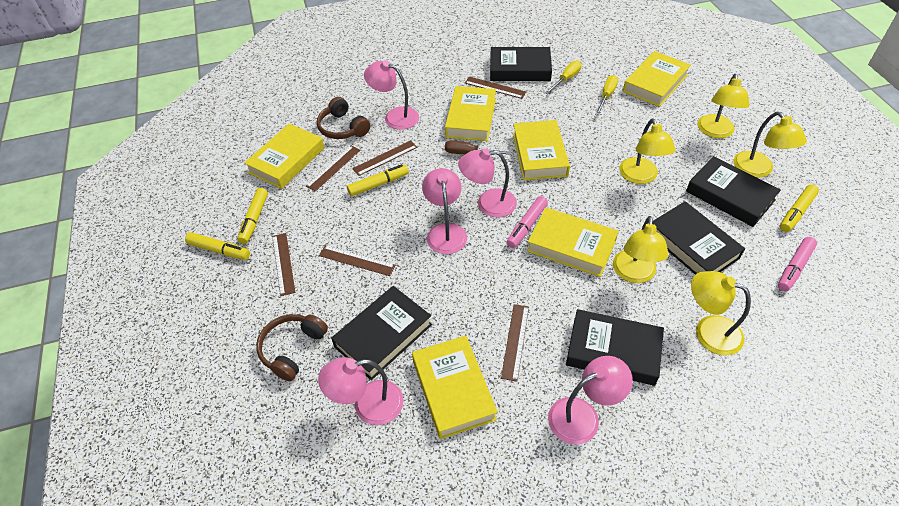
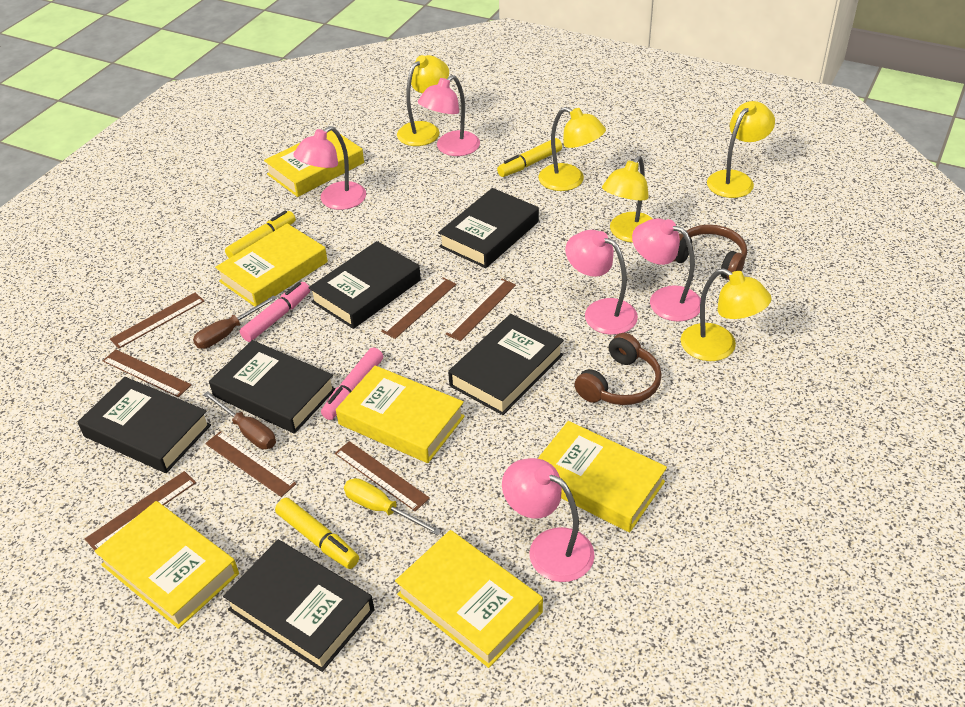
black book: [331,286,432,380] [490,47,552,81] [566,309,664,386] [653,201,745,275] [686,156,781,227] = 5 -> [78,377,211,473] [209,340,336,434] [223,540,374,672] [309,241,421,329] [438,188,539,268] [448,314,564,415] = 6
brown ruler: [272,233,295,296] [306,146,360,192] [319,245,395,276] [352,140,417,176] [465,76,526,99] [501,304,529,382] = 6 -> [85,471,196,550] [103,349,191,397] [110,293,204,348] [205,431,296,497] [335,441,430,511] [381,277,456,339] [446,278,516,341] = 7
brown screwdriver: [445,140,511,155] = 1 -> [193,295,277,349] [203,391,276,449] = 2
yellow marker: [185,232,250,260] [237,188,268,244] [347,164,409,196] [780,185,819,232] = 4 -> [225,210,296,258] [275,498,359,569] [497,138,562,177] = 3
yellow screwdriver: [545,60,582,95] [596,75,618,115] = 2 -> [344,478,442,536] = 1

